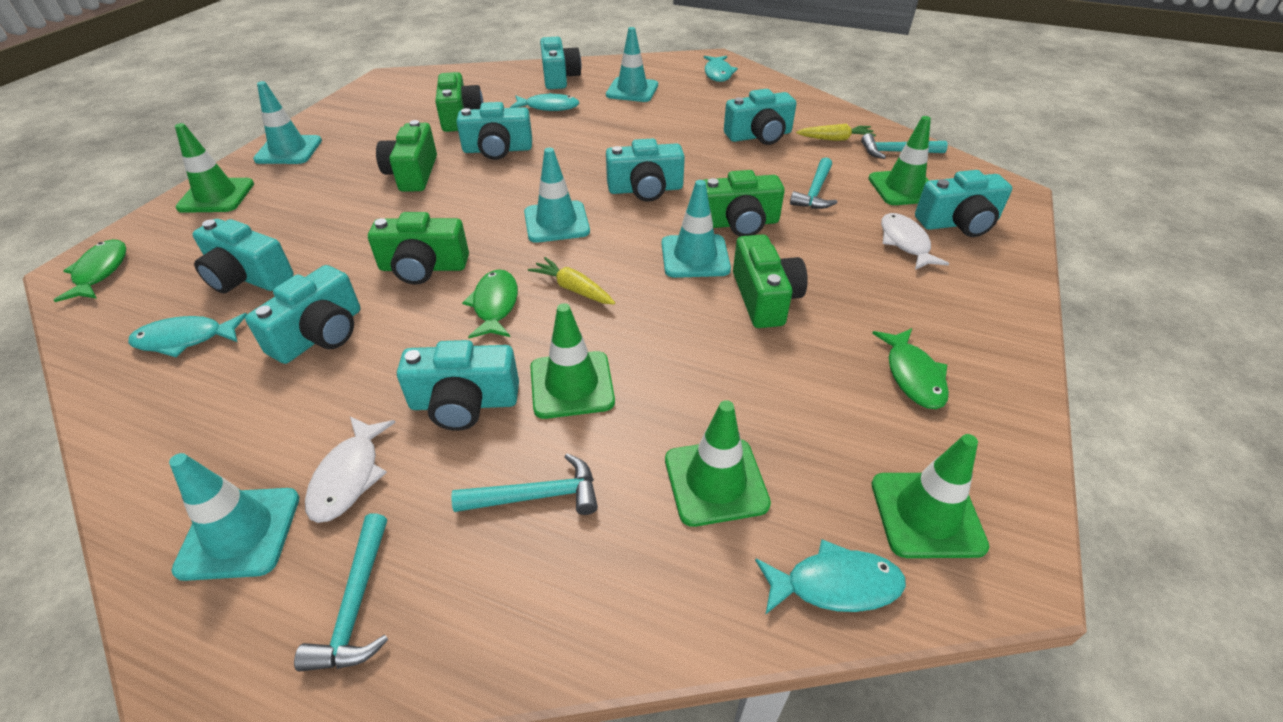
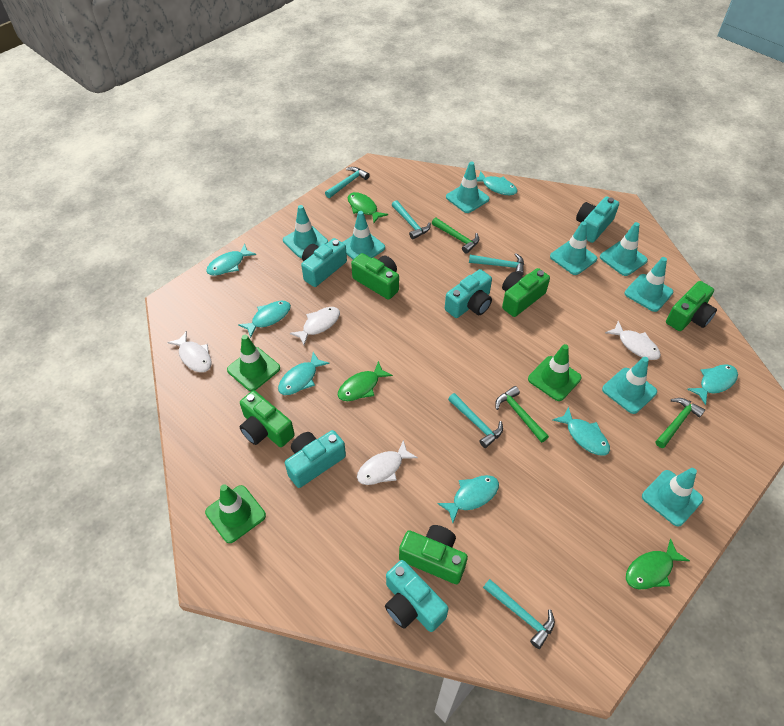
green hammer: none = 0 -> [432,218,479,253] [495,386,549,443] [656,398,705,448] = 3
green traffic cone: [175,123,254,213] [530,303,615,419] [665,400,771,527] [868,116,931,205] [871,434,989,558] = 5 -> [205,484,266,543] [227,335,280,391] [528,344,582,401] = 3
turquoise camera: [192,219,294,293] [245,265,360,364] [397,340,519,431] [456,102,532,160] [540,37,581,89] [606,139,685,202] [724,89,796,145] [915,170,1012,237] = 8 -> [285,430,346,488] [301,238,347,287] [385,560,449,632] [445,269,492,318] [576,196,619,243] = 5
turquoise fish: [128,313,247,357] [510,93,579,111] [704,56,738,82] [755,539,906,615] = 4 -> [206,243,256,276] [238,301,291,338] [278,352,330,395] [437,475,499,523] [477,171,518,195] [553,406,610,456] [687,364,738,405] = 7
turquoise hammer: [294,513,389,672] [451,453,598,515] [790,157,837,209] [861,133,948,159] = 4 -> [325,167,370,198] [392,200,431,239] [448,393,503,448] [469,253,524,276] [483,579,555,649] = 5
turquoise traffic cone: [169,453,299,581] [253,81,322,164] [524,148,590,243] [606,27,658,102] [662,180,731,278] = 5 -> [283,205,328,258] [342,211,385,260] [446,161,490,213] [550,221,597,275] [600,222,648,276] [602,357,657,414] [625,257,673,312] [642,468,703,526] = 8
white fish: [305,416,396,523] [881,213,949,270] = 2 -> [167,331,212,372] [290,307,340,345] [357,440,418,485] [605,321,661,360] = 4
yellow carrot: [528,257,615,304] [796,124,876,141] = 2 -> none = 0

